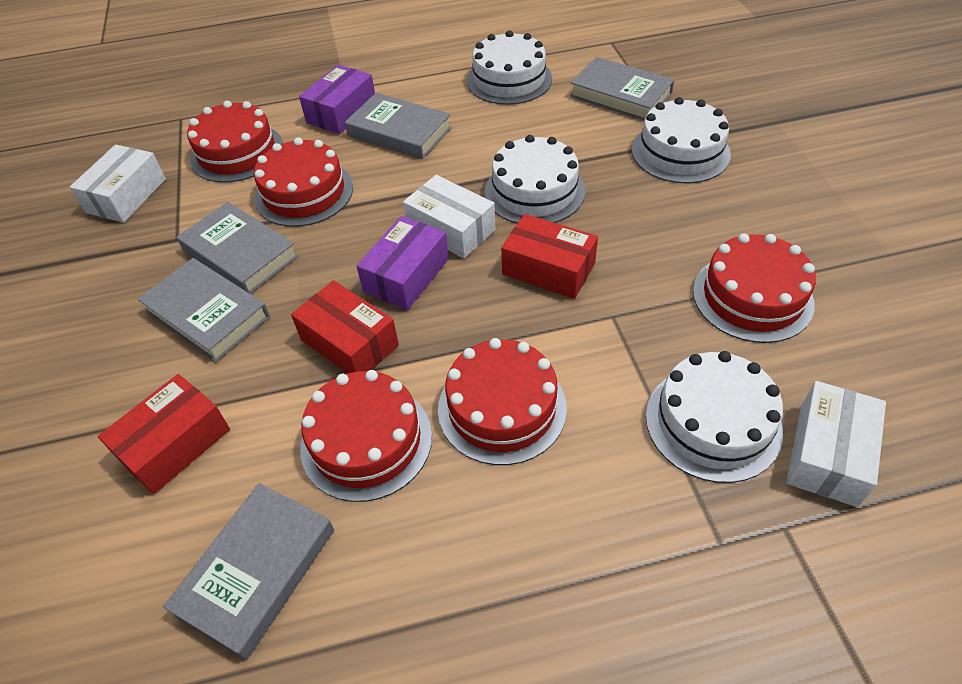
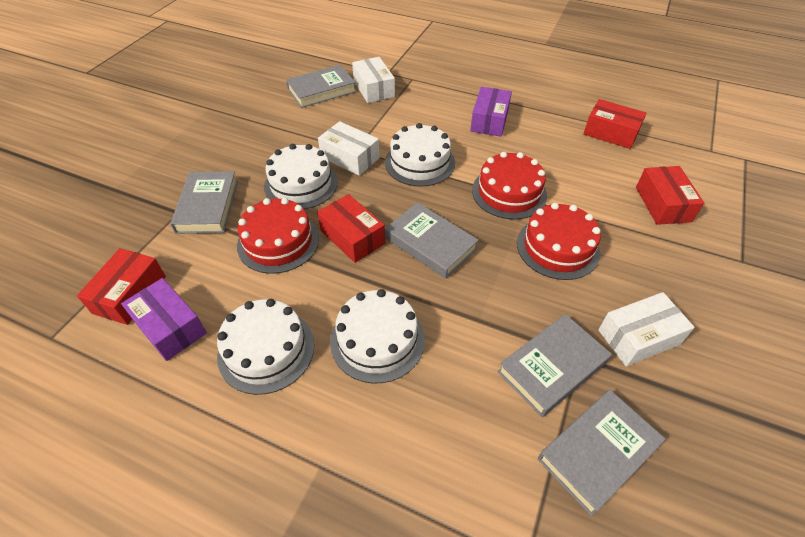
red box: [98,374,230,494] [291,280,399,373] [501,214,598,299] = 3 -> [77,248,166,325] [317,194,385,263] [583,99,647,149] [636,166,704,225] = 4
red cake: [187,101,283,183] [254,137,353,227] [300,370,432,502] [438,338,567,465] [693,233,816,343] = 5 -> [237,198,319,274] [472,152,547,220] [517,203,601,280] = 3

